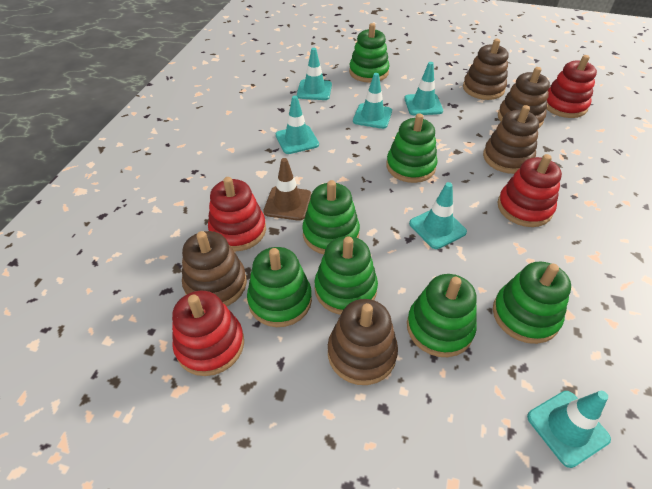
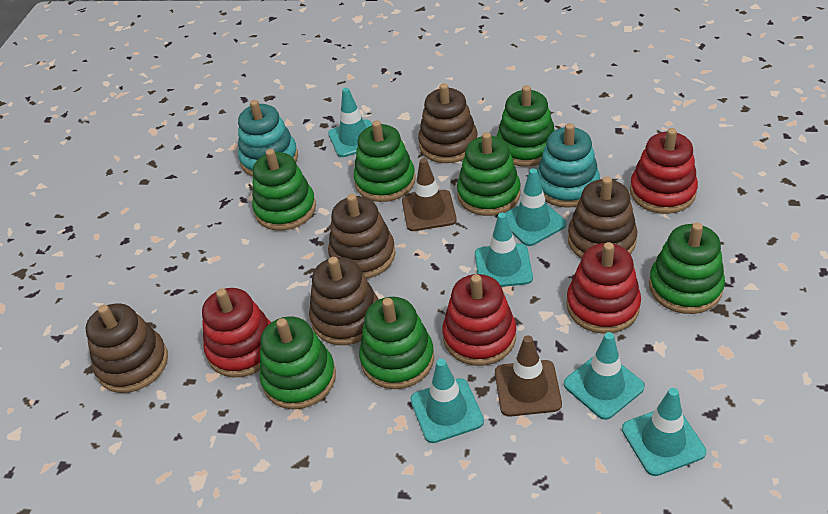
brown traffic cone: [263,158,311,221] = 1 -> [402,158,457,231] [495,335,562,417] = 2
turquoise stacking toy: none = 0 -> [238,100,298,177] [537,123,600,208] = 2

